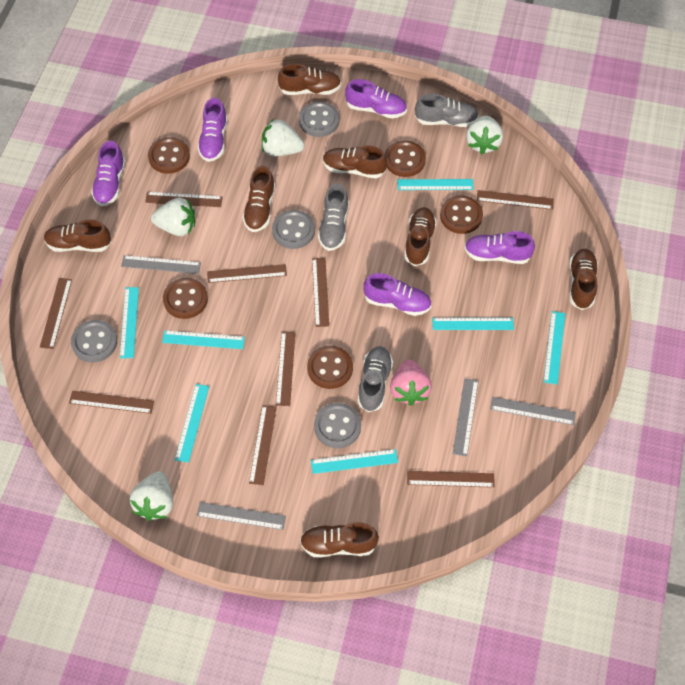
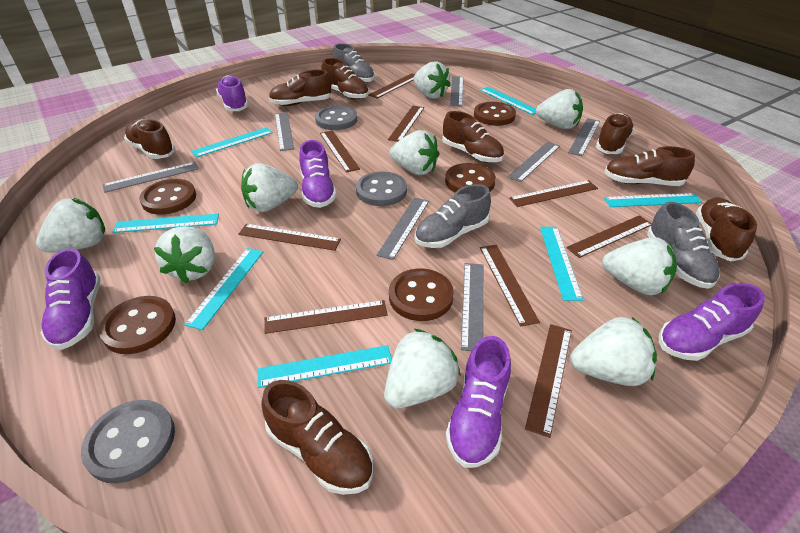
brown shoe: [44,219,111,252] [242,166,275,232] [278,64,341,95] [300,522,379,558] [323,145,387,178] [404,207,437,266] [569,249,598,310] = 7 -> [124,119,175,159] [261,380,373,495] [269,70,332,106] [321,58,369,99] [442,111,504,163] [596,113,634,154] [605,146,695,186] [696,198,757,261] = 8
grey button: [71,320,117,363] [272,210,315,249] [299,102,339,137] [314,403,361,449] = 4 -> [81,400,175,483] [315,106,357,130] [356,172,407,206] = 3
grey ruler: [121,255,201,274] [197,502,286,530] [453,378,478,457] [490,397,576,425] = 4 -> [102,162,198,193] [275,112,294,151] [376,197,429,260] [450,76,463,107] [461,263,483,351] [507,142,560,182] [568,118,600,156] = 7
pink strawberry: [390,360,432,406] = 1 -> none = 0
white strawberry: [129,471,173,521] [151,198,195,236] [262,119,304,156] [466,116,503,154] = 4 -> [36,198,105,253] [154,226,215,283] [241,163,298,212] [384,329,461,408] [390,130,439,175] [413,61,451,99] [536,89,583,129] [570,317,657,386] [602,237,677,295] = 9

